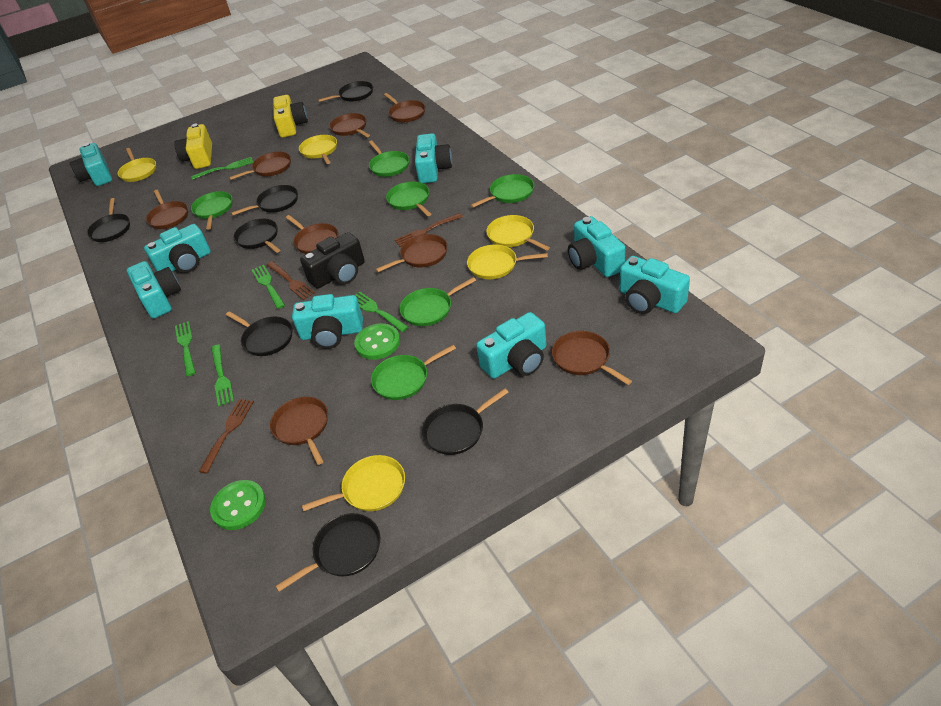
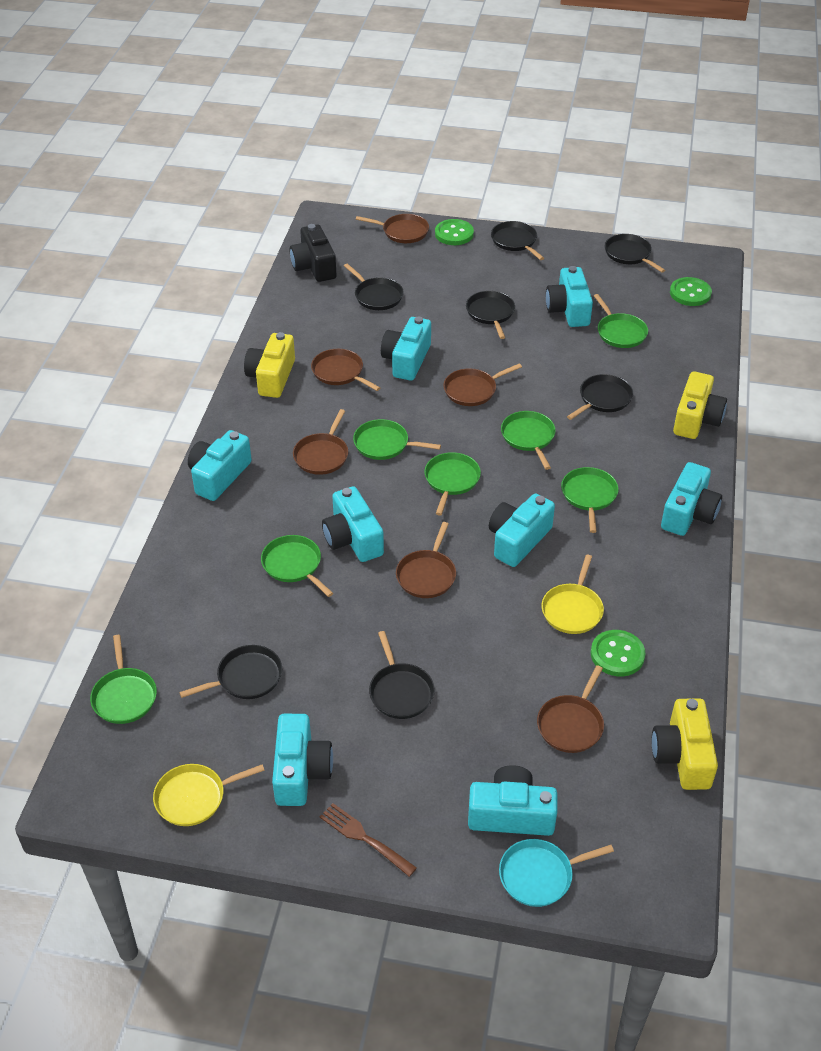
brown fork: [199,399,254,474] [266,261,315,300] [395,213,463,247] = 3 -> [320,803,417,877] = 1
brown pan: [146,190,188,229] [229,152,291,180] [270,397,328,465] [286,215,338,254] [329,113,370,137] [376,234,448,272] [384,93,425,122] [552,331,632,385] = 8 -> [293,409,348,475] [311,349,380,391] [356,214,429,243] [396,522,456,598] [443,363,522,406] [537,665,604,753] = 6
green button: [210,480,266,530] [354,323,400,360] = 2 -> [435,219,474,245] [591,630,645,676] [670,277,712,306] = 3
green fork: [175,321,196,376] [191,157,253,180] [211,344,234,407] [252,265,285,309] [355,292,409,332] = 5 -> none = 0
green pan: [191,191,233,229] [369,140,409,177] [371,345,456,400] [386,182,431,216] [400,277,476,326] [471,174,534,208] = 6 -> [90,635,157,724] [261,535,333,597] [353,419,441,460] [424,452,481,515] [501,411,556,470] [561,467,619,533] [594,294,648,348] = 7
turquoise pan: none = 0 -> [499,839,614,907] = 1
yellow camera: [174,124,212,169] [273,95,308,138] = 2 -> [244,332,295,398] [652,698,718,790] [673,371,727,439] = 3
yellow pan: [117,148,156,182] [299,135,337,164] [302,455,405,511] [467,245,548,279] [486,215,550,251] = 5 -> [153,764,265,826] [542,555,604,634] = 2

